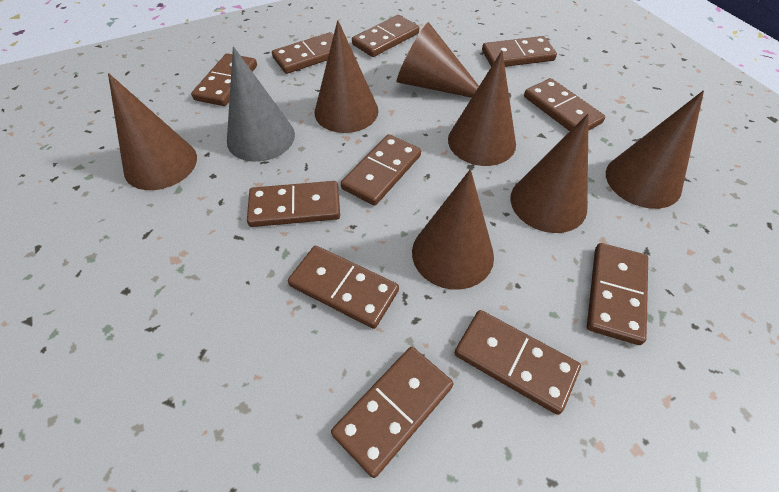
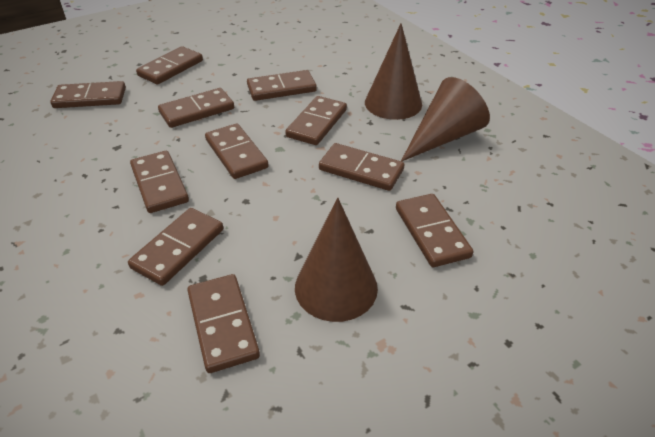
brown cone: [108,73,197,190] [315,20,378,133] [397,22,479,98] [412,169,494,290] [448,51,516,166] [510,114,589,233] [606,90,704,209] = 7 -> [295,198,378,322] [365,23,422,120] [401,77,490,161] = 3
grey cone: [227,46,295,162] = 1 -> none = 0

